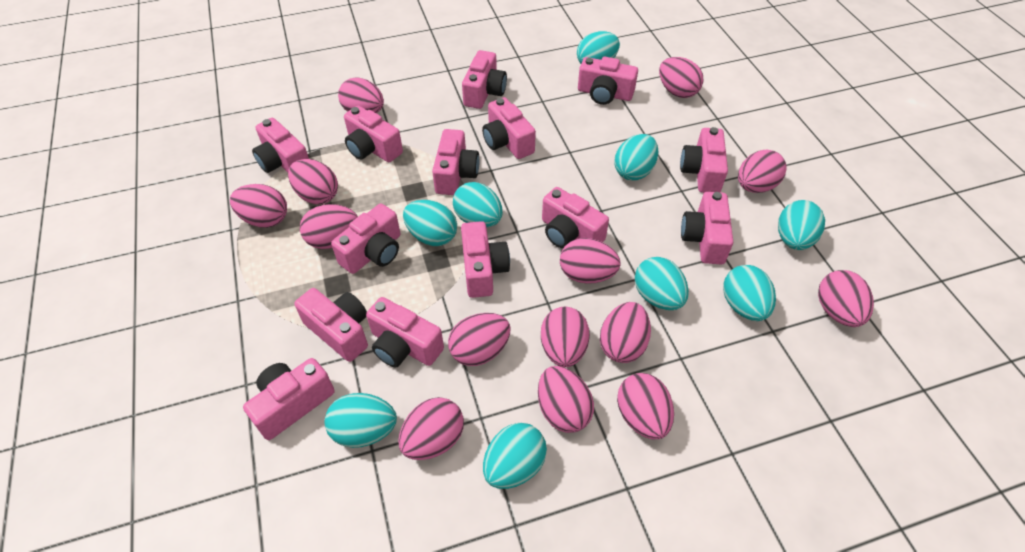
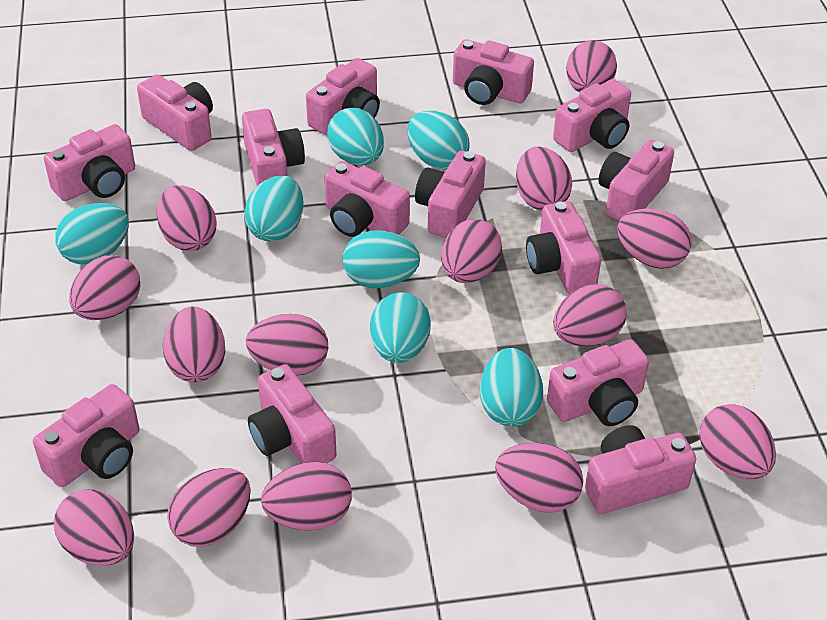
turquoise egg: [325,393,397,448] [403,200,457,246] [453,182,503,227] [483,423,547,489] [577,31,620,64] [614,134,658,181] [635,257,689,310] [723,265,776,321] [778,200,825,250] = 9 -> [55,203,129,264] [244,175,303,241] [327,108,384,165] [343,230,420,288] [370,292,431,363] [407,111,469,170] [480,348,543,427] = 7

